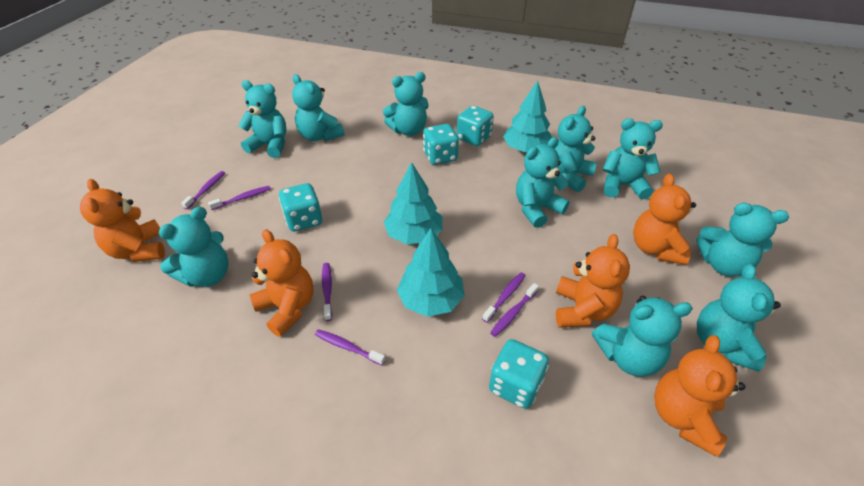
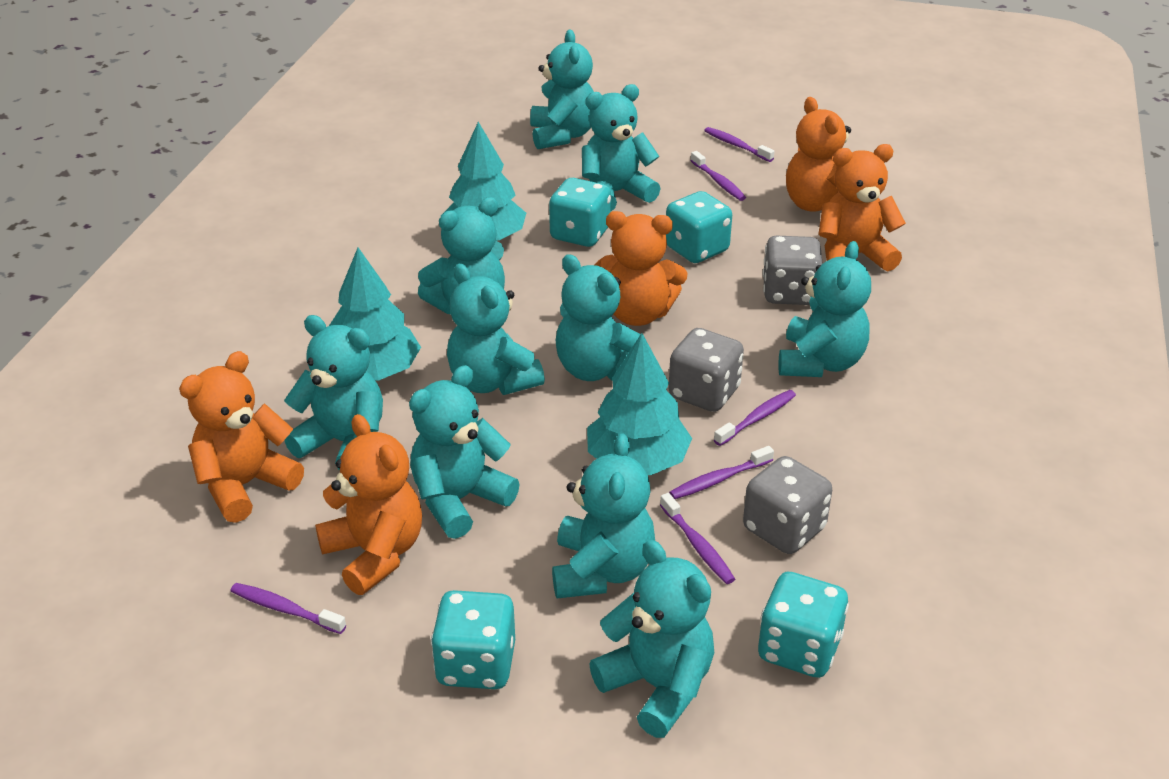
grey dice: none = 0 -> [669,328,744,412] [743,456,832,554] [762,235,823,305] = 3

